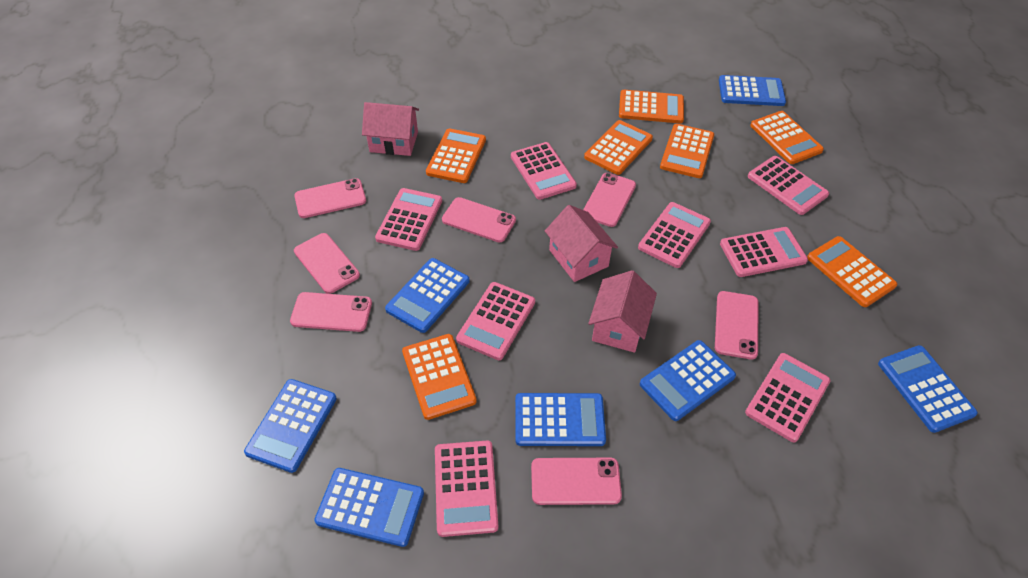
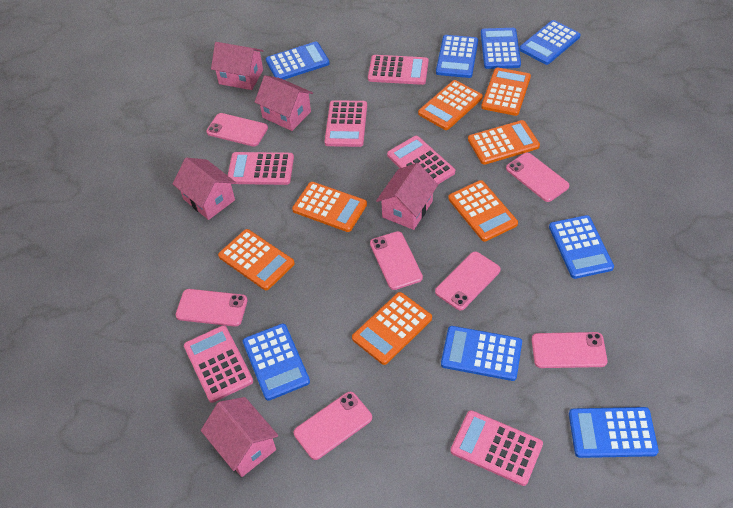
blue calculator: [244,379,337,473] [314,468,424,547] [385,258,470,333] [515,393,606,446] [640,340,736,421] [719,75,786,106] [878,345,978,433] = 7 -> [243,324,310,401] [266,42,330,80] [436,35,478,78] [441,326,522,381] [481,28,521,69] [519,20,581,65] [549,215,614,279] [569,407,659,458] = 8
pink calculator: [375,188,442,251] [435,441,498,537] [456,282,535,360] [511,142,577,200] [638,202,711,268] [720,227,808,277] [745,353,831,442] [748,156,829,215] = 8 -> [184,325,253,403] [228,152,294,185] [325,100,367,147] [368,55,428,85] [387,136,455,184] [450,410,543,486] = 6
pink house: [362,102,419,156] [545,205,618,282] [588,270,657,353] = 3 -> [173,158,236,220] [201,397,278,477] [211,42,263,90] [255,75,313,131] [376,163,438,230] = 5

